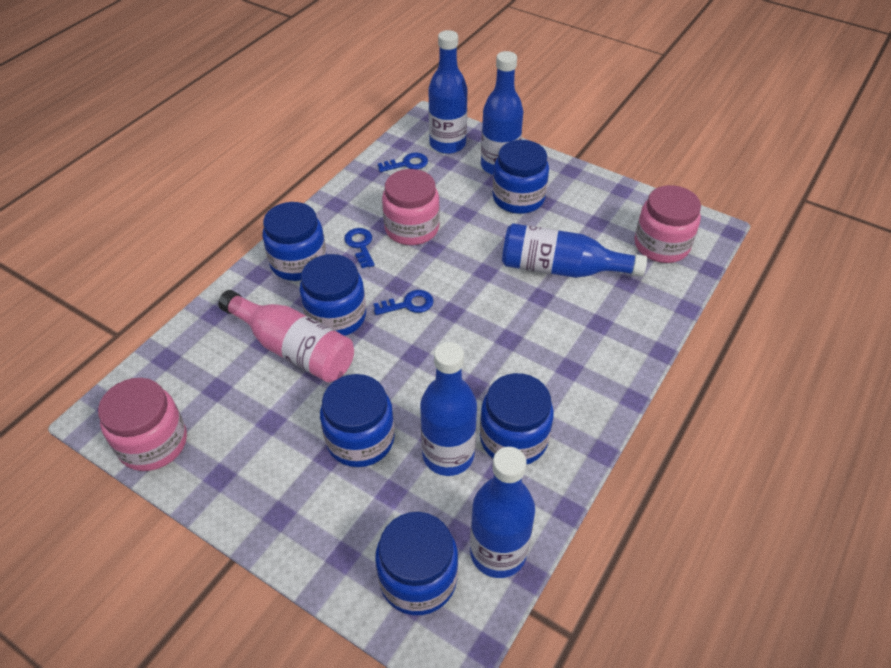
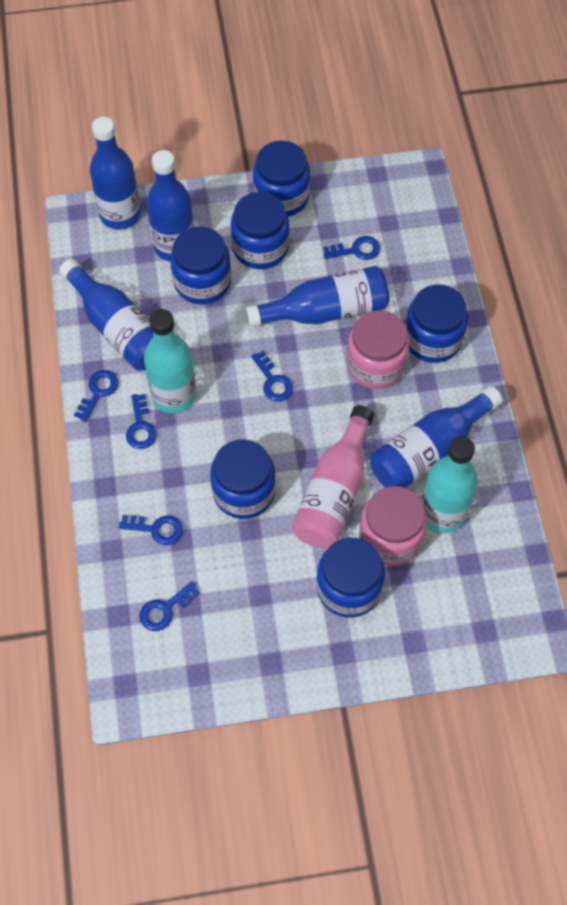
blue key: [344,228,375,268] [374,290,434,315] [378,153,428,172] = 3 -> [74,370,119,422] [119,515,183,545] [126,394,157,449] [139,581,200,631] [251,351,293,402] [323,236,380,260] = 6
pink jar: [98,378,187,471] [382,169,440,245] [635,185,701,263] = 3 -> [346,310,410,389] [359,486,427,566] = 2
turquoise bottle: none = 0 -> [144,309,196,413] [421,436,478,533] = 2

